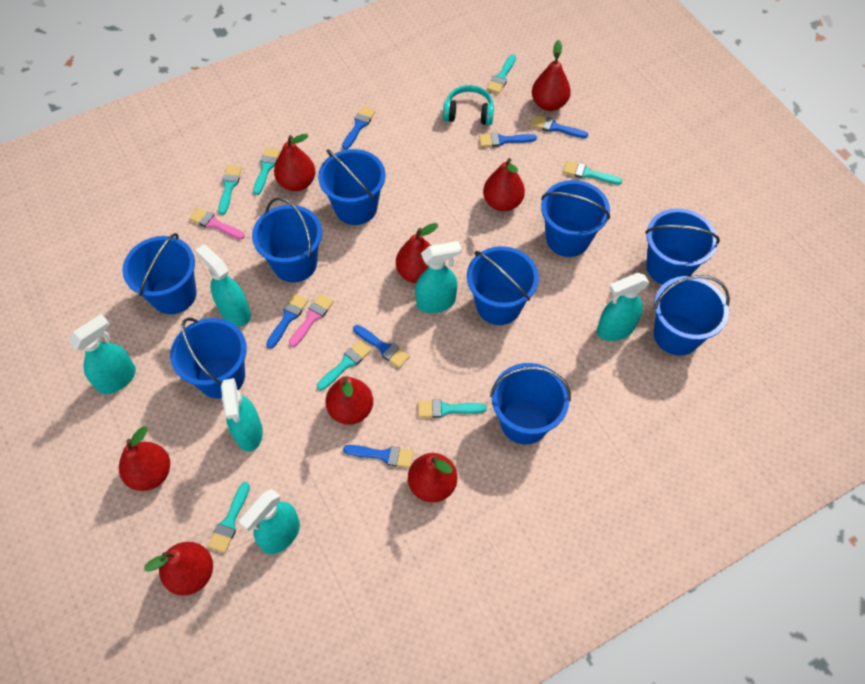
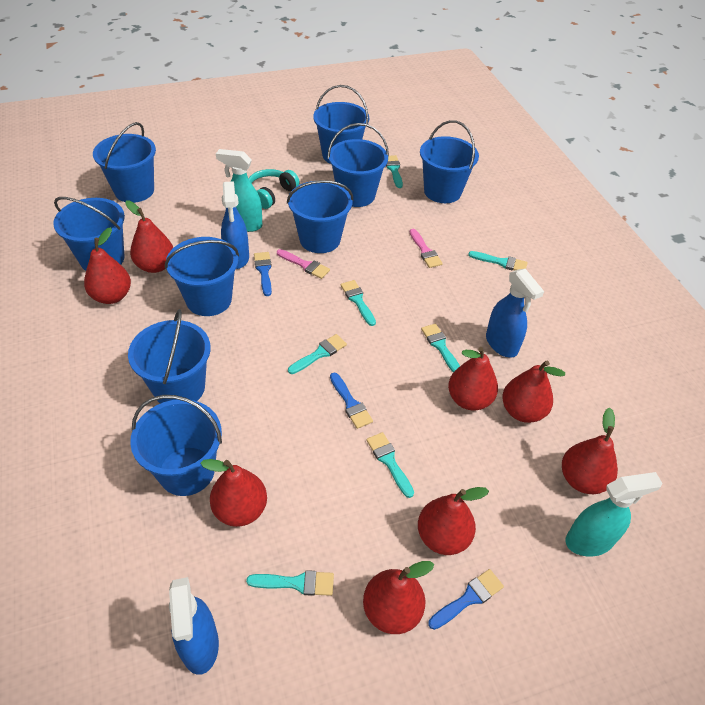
blue brush: [266,293,308,349] [342,106,376,150] [343,445,414,468] [353,325,410,368] [479,133,537,147] [531,115,588,138] = 6 -> [254,252,272,296] [330,373,373,429] [428,569,504,630] = 3
blue spray bottle: none = 0 -> [169,577,219,675] [221,181,249,269] [486,269,544,358] = 3
turquoise spray bottle: [69,314,136,394] [196,244,251,326] [221,378,263,452] [239,489,300,554] [415,241,461,313] [597,273,650,341] = 6 -> [216,149,262,232] [565,472,663,557] = 2

